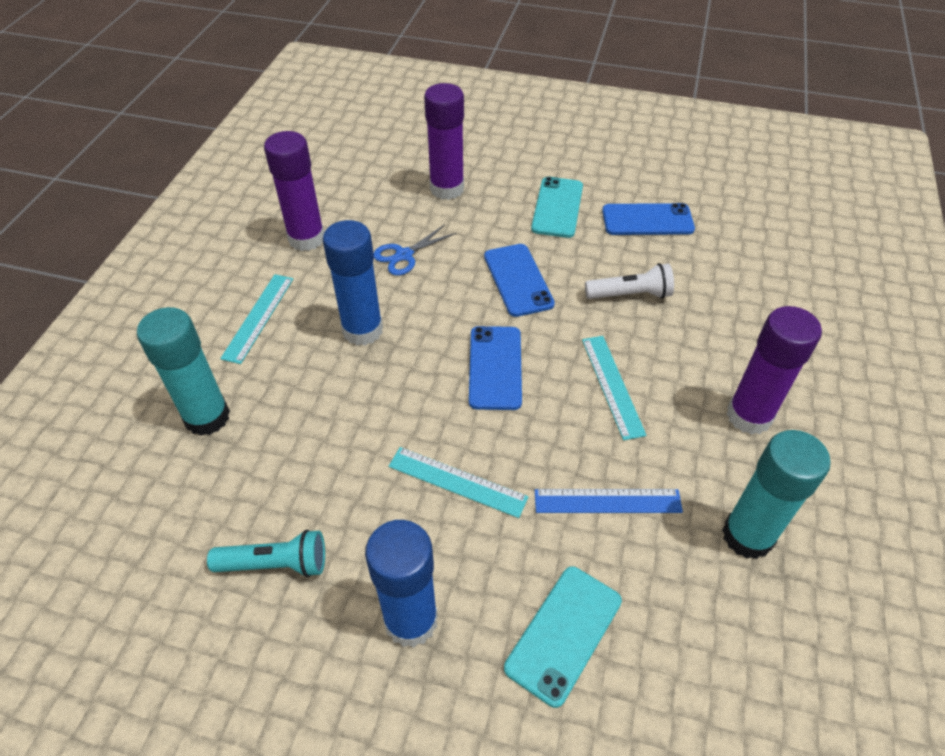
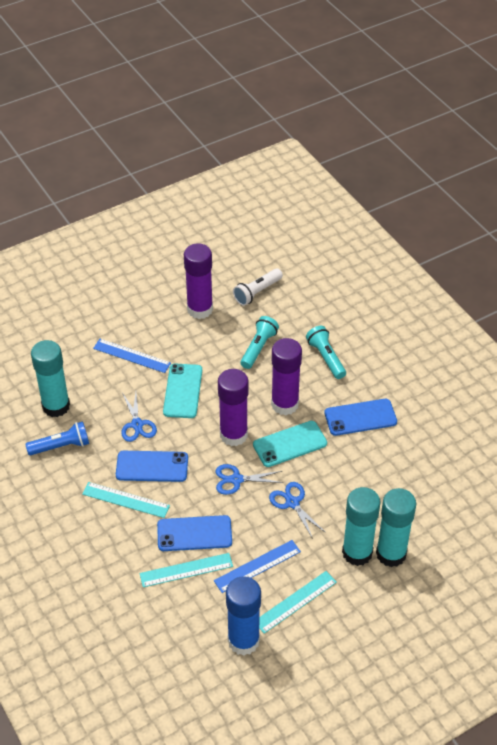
blue flashlight: none = 0 -> [25,421,89,455] = 1
blue glue stick: [323,220,383,346] [365,520,438,647] = 2 -> [226,576,261,655] = 1
blue ruler: [535,489,683,513] = 1 -> [93,339,171,373] [214,540,301,593] = 2
blue scissors: [374,224,456,276] = 1 -> [121,392,157,442] [216,464,283,495] [269,482,326,539] = 3
turquoise flashlight: [207,530,325,577] = 1 -> [240,316,279,369] [306,326,346,379] = 2
turquoise glue stick: [137,307,230,436] [722,430,831,559] = 2 -> [31,340,70,417] [342,487,381,566] [376,488,416,567] = 3

